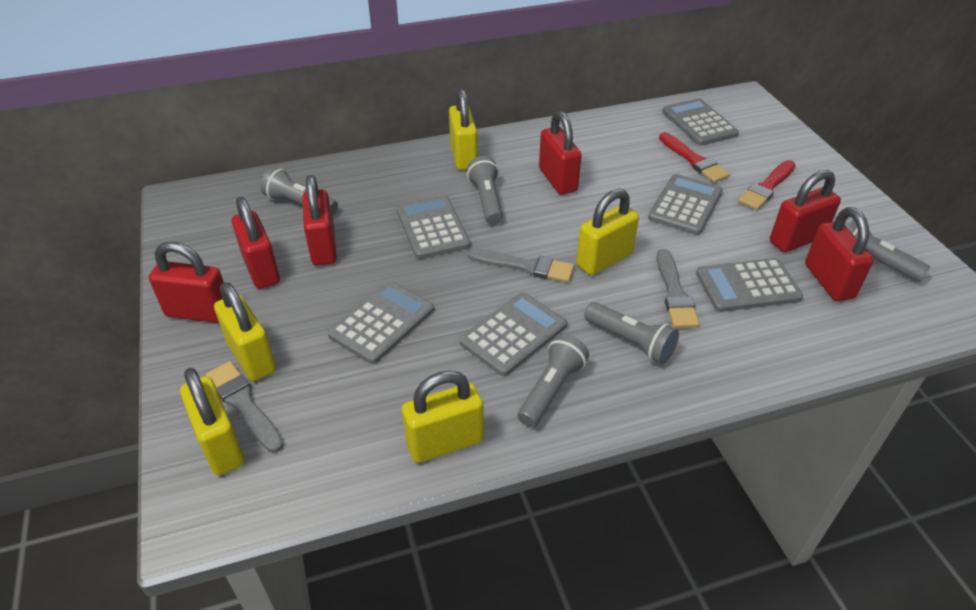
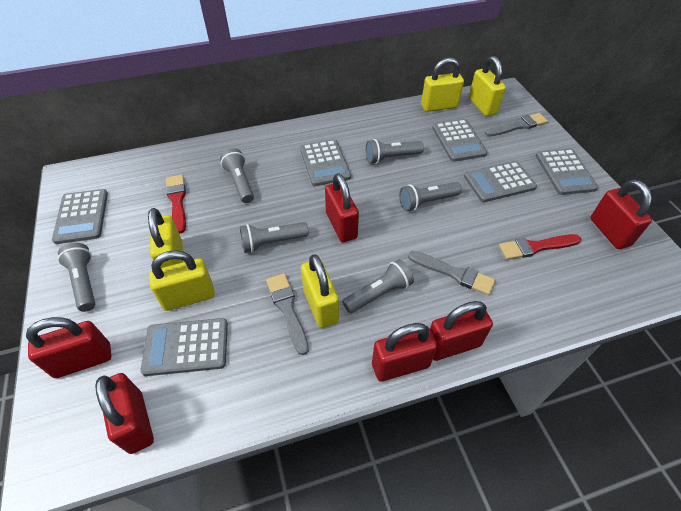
grey flashlight: [260,167,338,216] [467,156,503,225] [517,334,589,427] [584,302,679,364] [847,219,930,282] = 5 -> [58,243,95,312] [220,148,254,203] [240,222,309,253] [342,259,414,313] [366,139,424,164] [399,182,462,211] = 6

